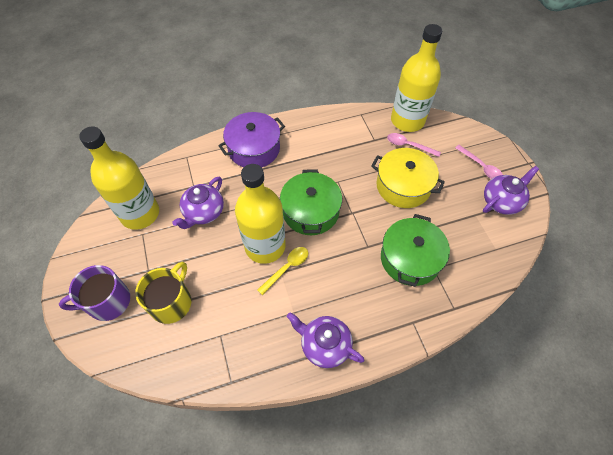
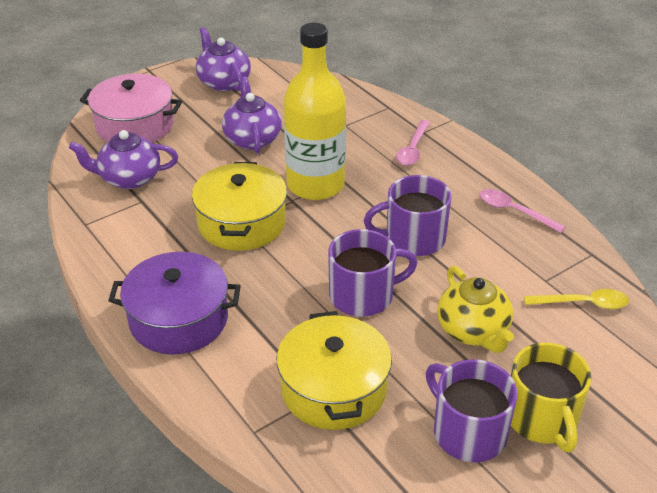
green pot: [280,169,342,235] [381,214,450,287] = 2 -> none = 0
pink pot: none = 0 -> [80,73,182,143] = 1
purple mug: [59,265,130,321] = 1 -> [328,229,417,317] [364,175,452,256] [425,359,518,463] = 3
yellow bottle: [79,127,159,230] [235,164,286,264] [391,24,442,132] = 3 -> [284,23,346,200] = 1
yellow pot: [371,148,445,208] = 1 -> [192,162,287,251] [277,311,392,430] = 2
yellow teapot: none = 0 -> [437,266,514,353] = 1

